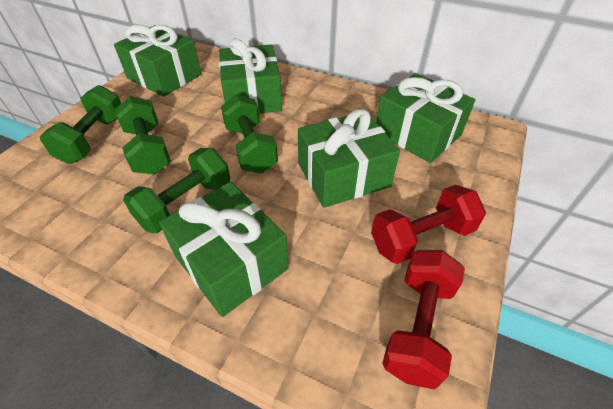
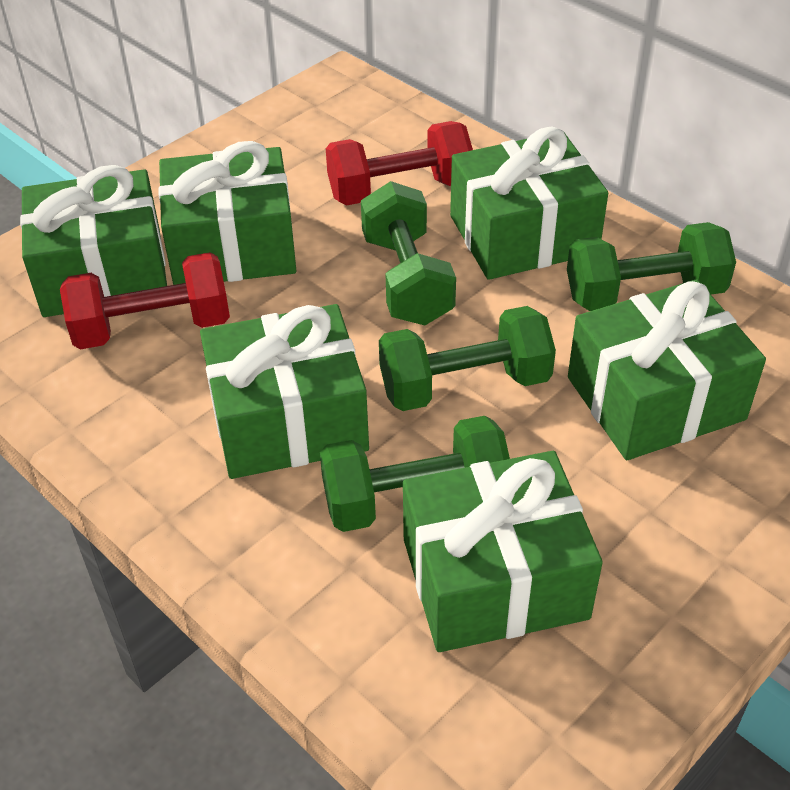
green gift: [114,25,201,97] [159,182,289,317] [219,38,282,113] [298,109,400,208] [376,73,475,163] = 5 -> [20,165,167,317] [158,141,296,285] [200,304,369,479] [403,451,603,652] [450,127,608,280] [568,280,766,460] = 6

